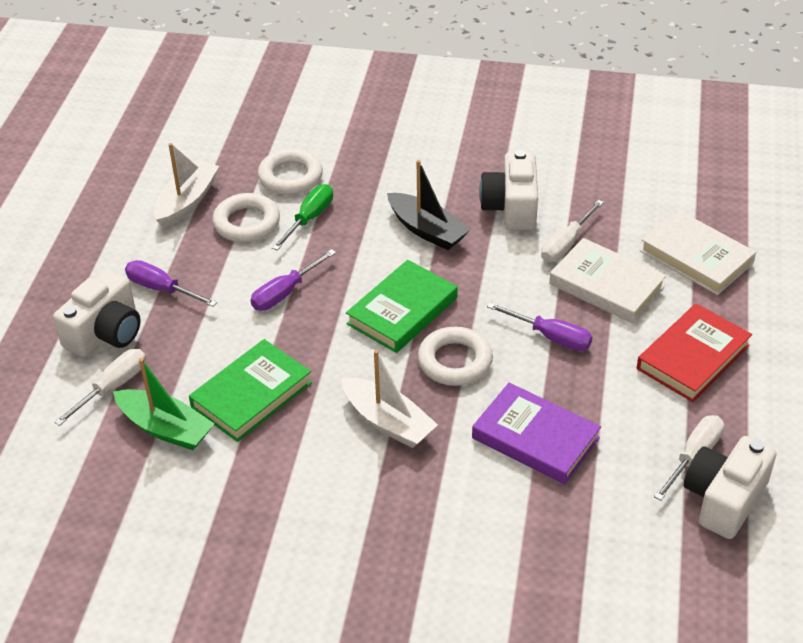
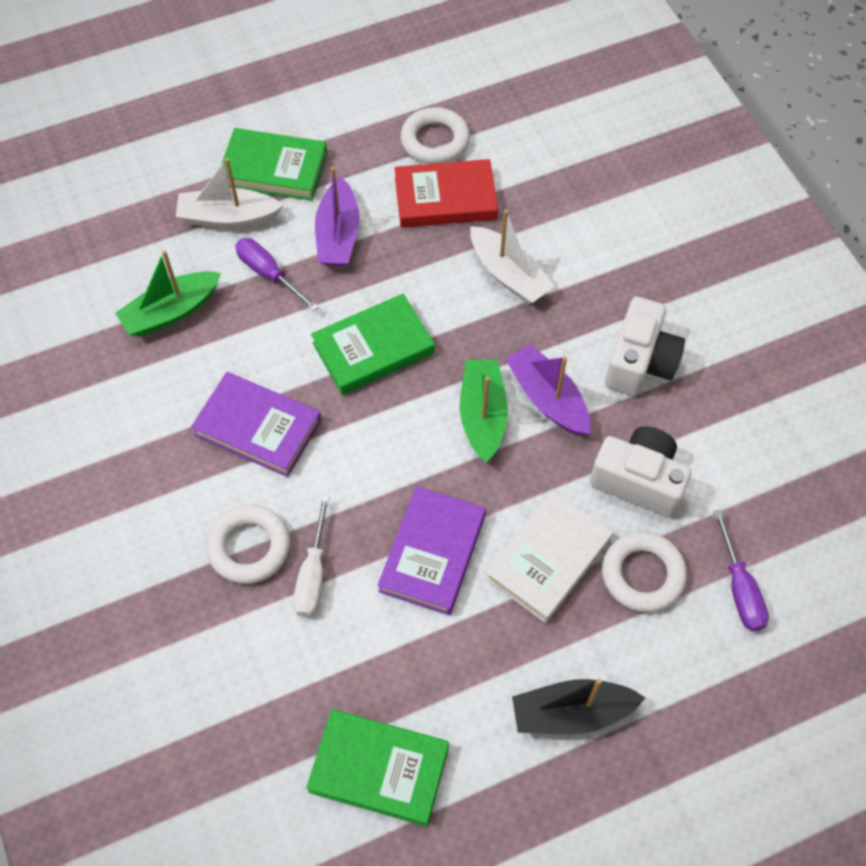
green boat: [113,358,215,450] = 1 -> [115,250,221,337] [460,360,508,462] = 2
green book: [189,339,312,442] [346,260,458,353] = 2 -> [221,128,327,201] [306,709,449,827] [311,294,435,395] = 3
green screwdriver: [272,184,333,251] = 1 -> none = 0
purple boat: none = 0 -> [315,167,359,266] [505,344,590,436] = 2
purple book: [472,383,601,484] = 1 -> [191,372,321,477] [378,486,486,615] = 2
purple screwdriver: [125,260,217,307] [251,249,336,311] [487,302,592,351] = 3 -> [235,238,319,311] [713,510,769,631] = 2
white book: [549,238,666,323] [640,210,756,295] = 2 -> [485,490,613,623] = 1
white camera: [53,269,141,357] [479,150,538,230] [684,436,776,539] = 3 -> [590,426,692,517] [605,297,685,395] = 2
white screwdriver: [54,349,146,426] [541,200,604,262] [654,415,724,501] = 3 -> [293,495,330,617] = 1

